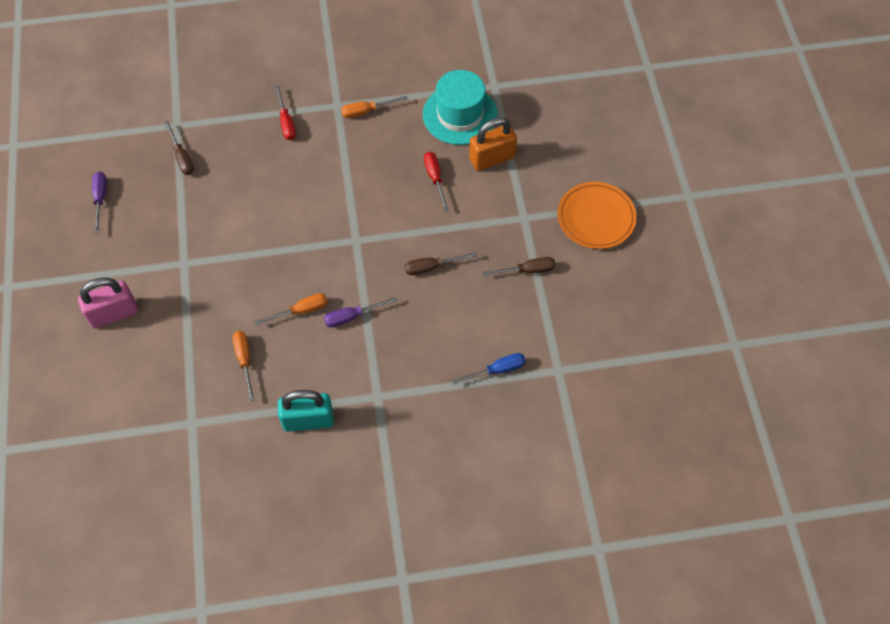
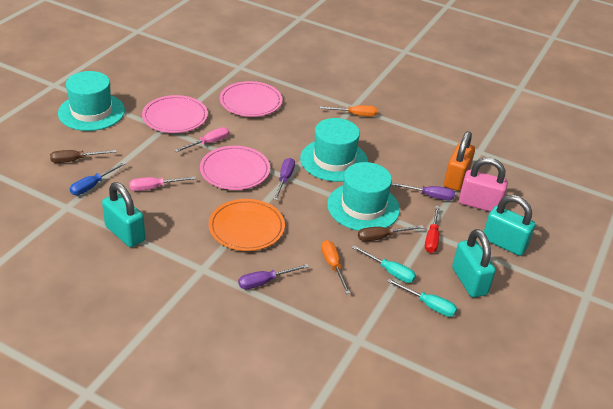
brown screwdriver: [164,121,194,175] [405,252,477,275] [482,257,555,276] = 3 -> [50,150,116,163] [358,225,424,242] = 2
orange screwdriver: [232,331,255,401] [254,293,328,325] [341,96,408,118] = 3 -> [320,105,377,117] [321,240,351,294] = 2
pink plate: none = 0 -> [142,95,208,133] [200,146,270,190] [220,81,282,117] = 3
pink screwdriver: none = 0 -> [129,176,196,191] [174,127,229,152] = 2
purple screwdriver: [92,172,107,234] [324,297,397,327] = 2 -> [238,264,309,289] [273,158,295,200] [391,183,455,200] = 3
red screwdriver: [275,85,296,140] [424,152,449,211] = 2 -> [425,206,440,253] = 1
turquoise hat: [423,70,497,145] = 1 -> [58,71,125,131] [300,118,368,182] [327,162,400,231] = 3
turquoise padlock: [278,390,334,432] = 1 -> [102,182,145,247] [452,229,496,298] [484,195,535,256] = 3
turquoise screwdriver: none = 0 -> [352,245,416,283] [387,279,457,317] = 2

